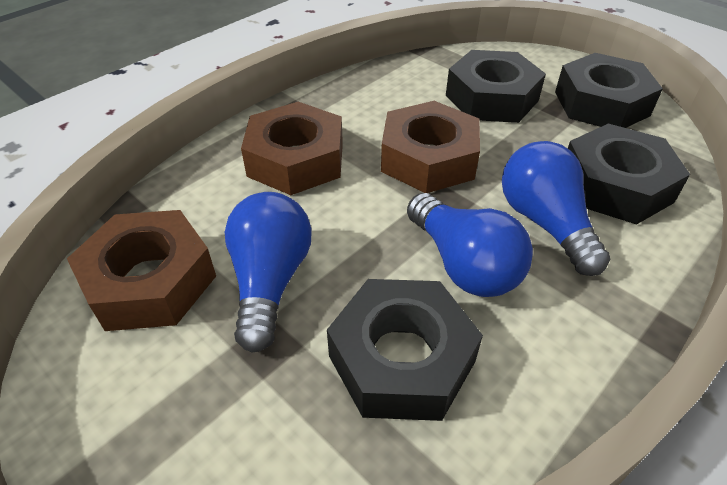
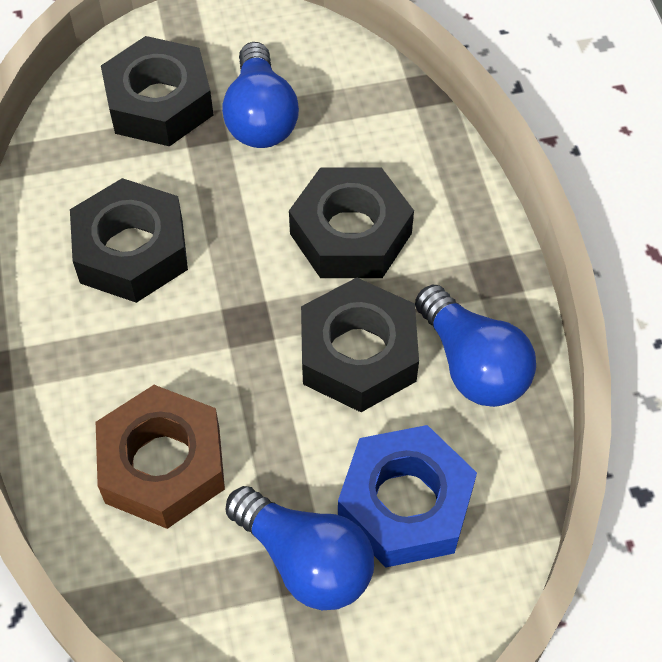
blue nut: none = 0 -> [338,425,477,568] = 1
brown nut: [67,210,216,331] [241,102,343,195] [381,101,480,193] = 3 -> [96,385,225,529] = 1

